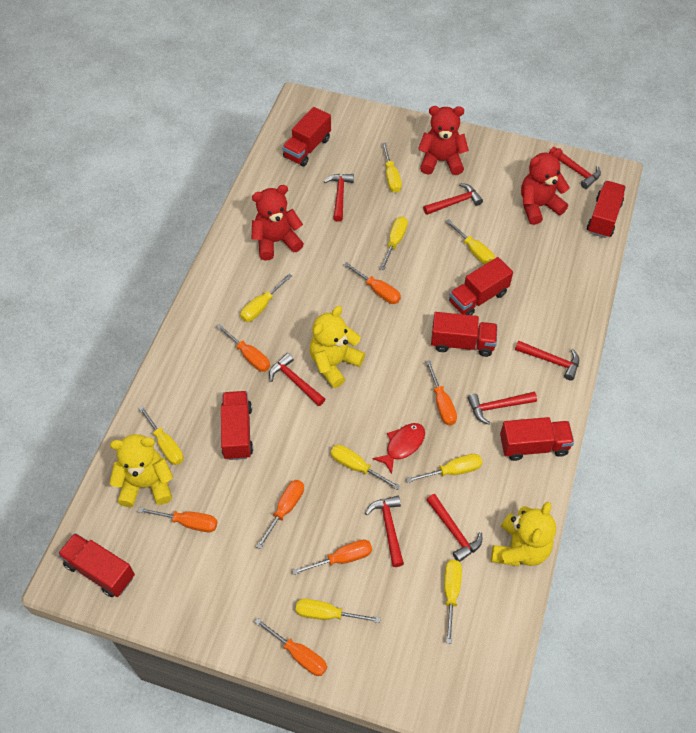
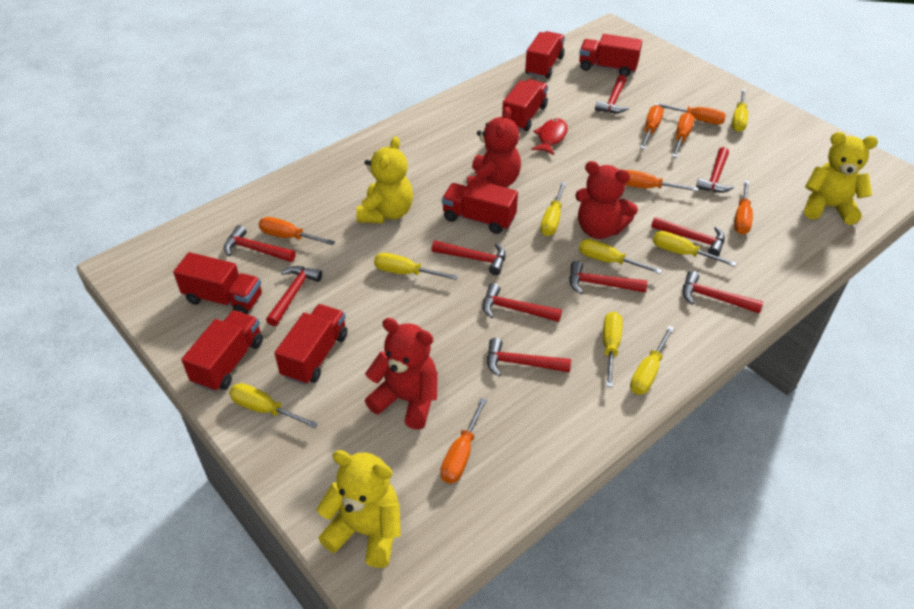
red hammer: [269,353,325,406] [324,174,354,222] [365,496,404,567] [423,183,483,215] [426,494,482,562] [468,392,537,425] [515,341,579,381] [549,147,601,189] = 8 -> [224,225,296,262] [266,266,322,326] [432,240,506,275] [483,283,562,322] [487,338,571,377] [569,261,647,294] [595,75,629,113] [651,217,725,257] [683,271,764,314] [696,147,734,193] = 10
yellow screwdriver: [139,405,183,465] [240,274,292,322] [296,599,381,623] [331,445,400,490] [380,217,408,270] [382,143,402,193] [406,454,482,483] [444,560,462,644] [446,219,495,265] = 9 -> [229,383,318,428] [374,253,458,280] [540,182,566,236] [579,239,662,274] [603,312,623,387] [630,326,674,395] [653,231,737,267] [732,89,748,132] = 8

